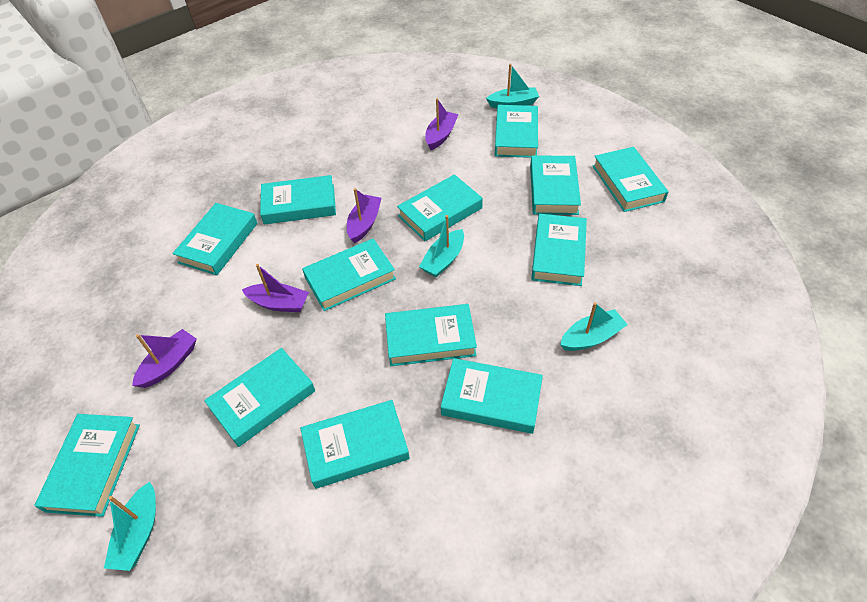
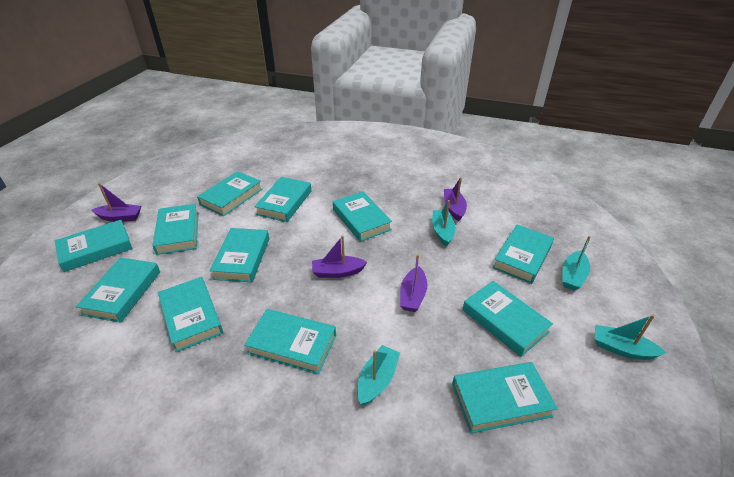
turquoise book: [34,414,140,517] [172,203,257,276] [204,348,315,447] [260,175,336,224] [300,400,410,489] [302,238,396,311] [385,304,477,366] [397,174,483,241] [441,358,543,434] [495,105,538,158] [530,155,581,215] [531,214,587,286] [593,147,669,212] = 13 -> [55,220,132,272] [76,257,160,323] [152,204,199,255] [158,277,223,352] [197,171,262,216] [210,228,269,282] [244,309,336,374] [254,177,312,222] [333,192,392,242] [452,362,558,433] [463,281,553,357] [493,225,554,284] = 12

